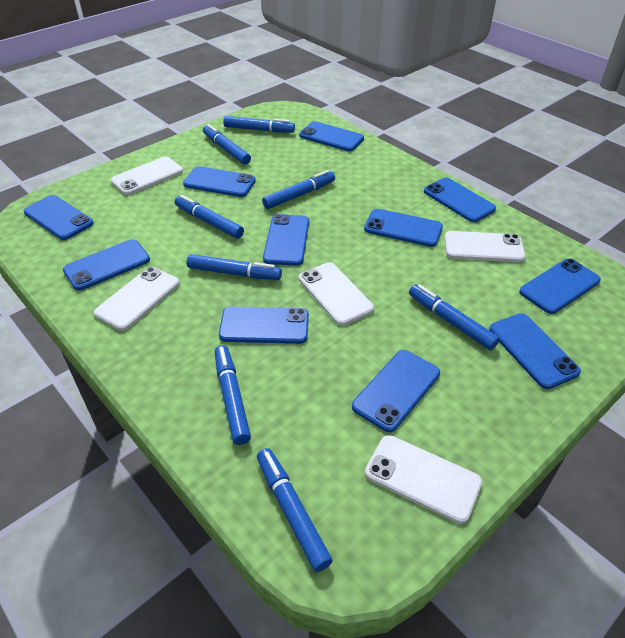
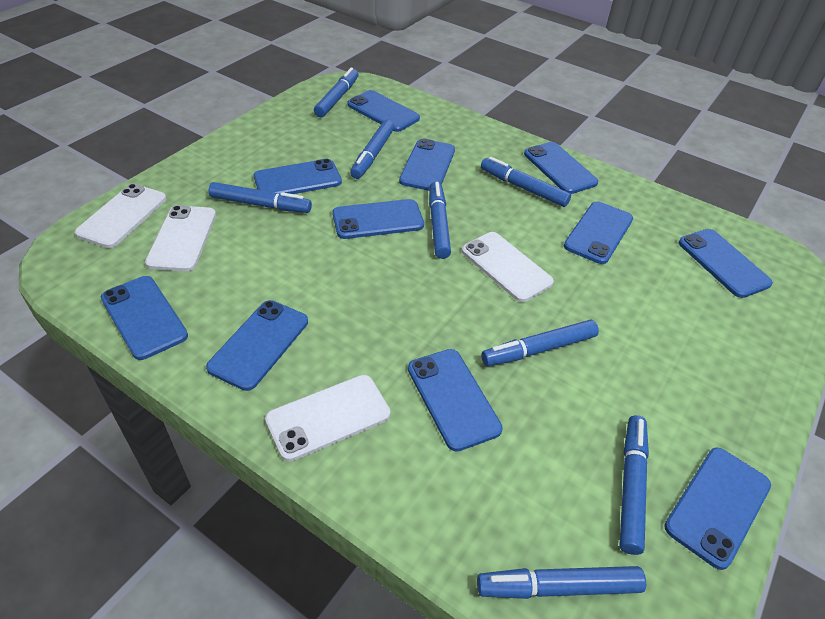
white phone: [94,267,179,331] [111,157,183,195] [299,262,374,326] [365,435,482,524] [444,231,525,262] = 5 -> [75,184,166,248] [145,205,216,272] [265,375,390,462] [462,232,554,302] = 4

